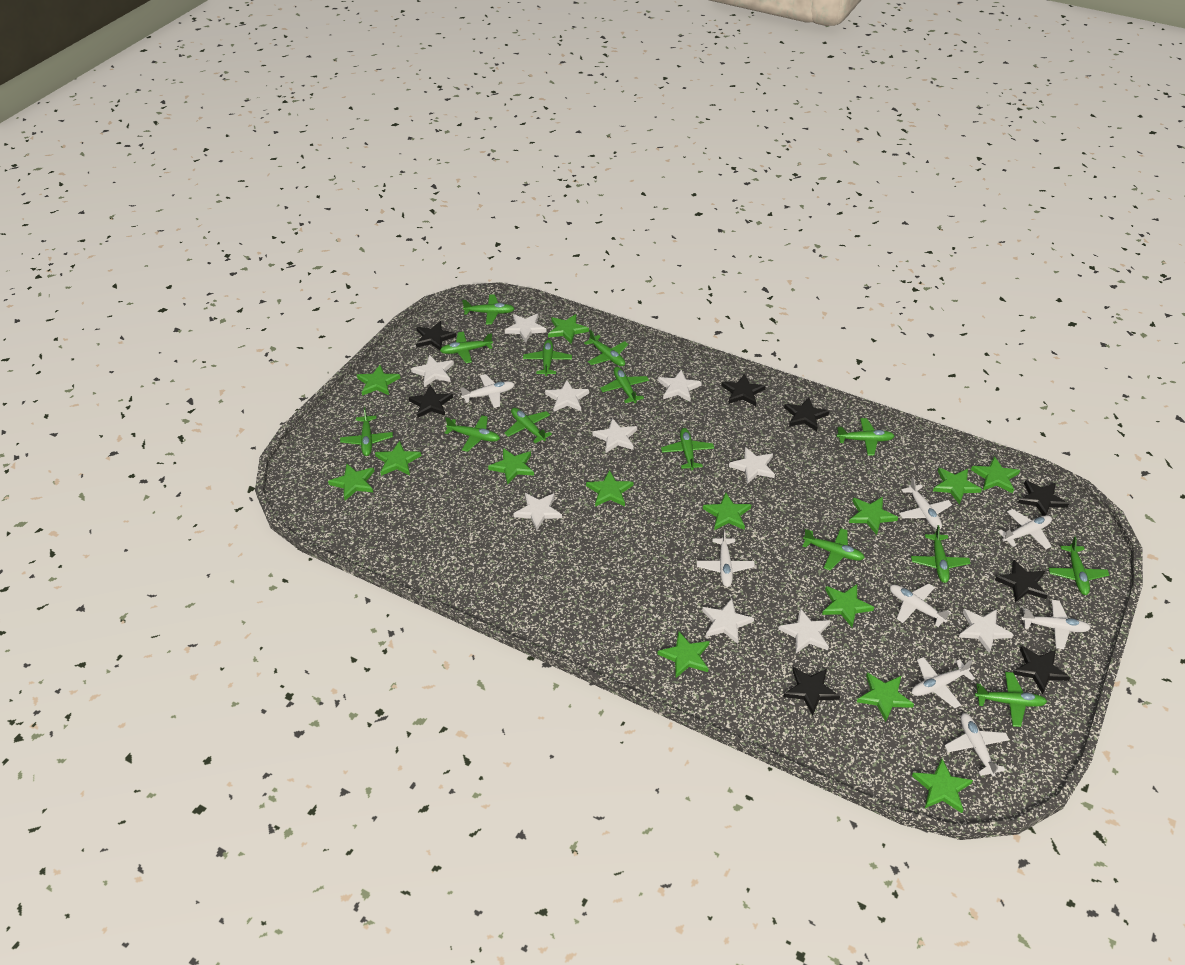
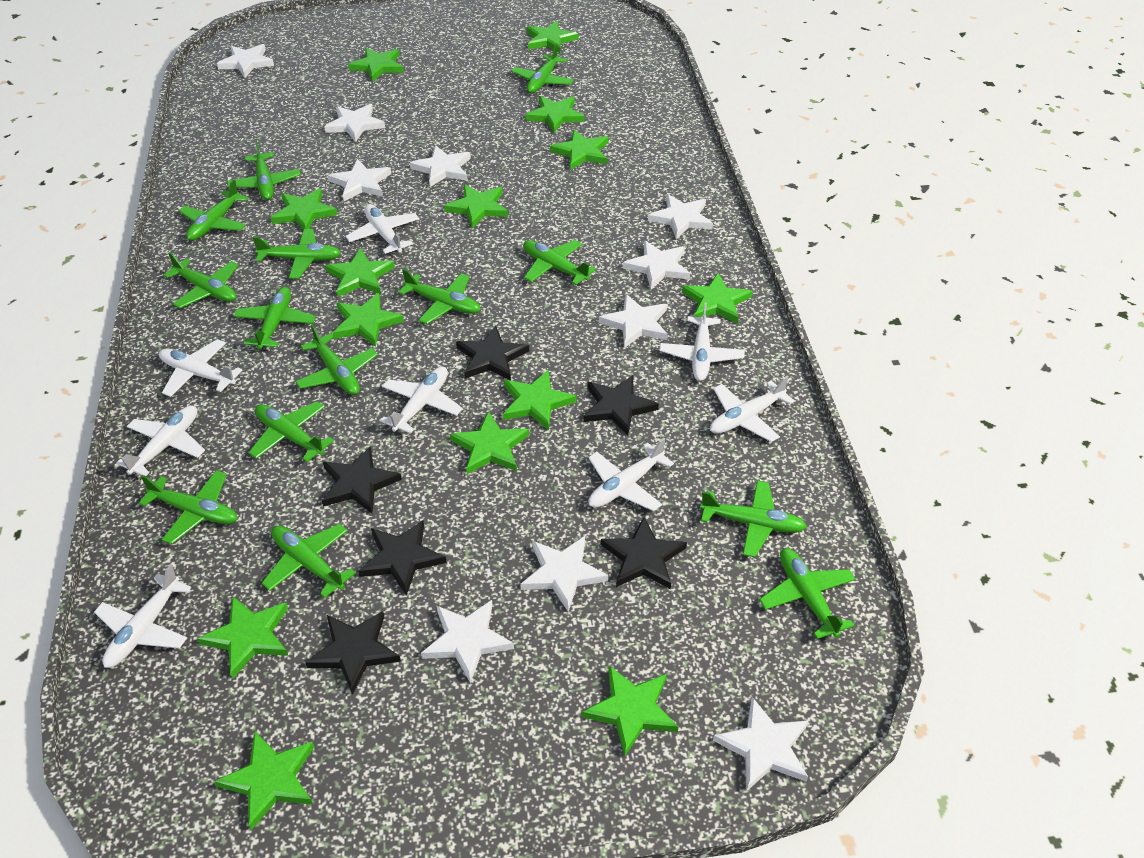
black star: [408,385,453,418] [416,321,456,350] [721,374,766,406] [784,397,829,431] [784,667,840,715] [995,560,1048,603] [1013,646,1070,694] [1018,480,1069,516] = 8 -> [305,611,401,695] [322,446,402,514] [358,520,447,596] [456,326,529,381] [583,375,659,436] [601,517,687,589] = 6

